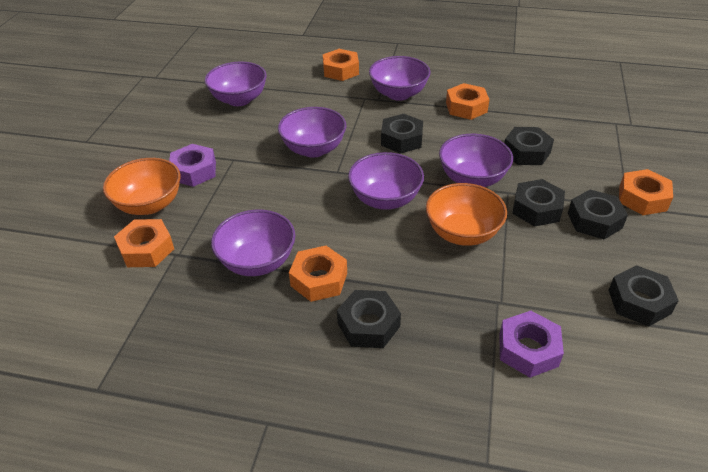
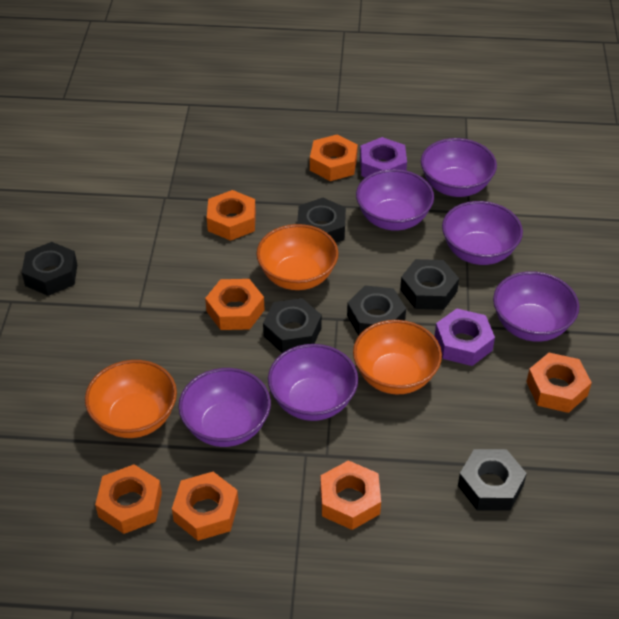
orange bowl: [103,158,180,215] [426,183,507,246] = 2 -> [85,360,177,438] [256,224,338,290] [353,320,442,394] = 3
orange nut: [114,219,174,267] [289,246,347,302] [323,49,359,81] [446,83,489,120] [619,169,673,215] = 5 -> [95,465,162,534] [172,472,239,541] [205,279,265,330] [207,190,256,241] [310,135,358,181] [320,460,381,530] [526,353,592,413] = 7

